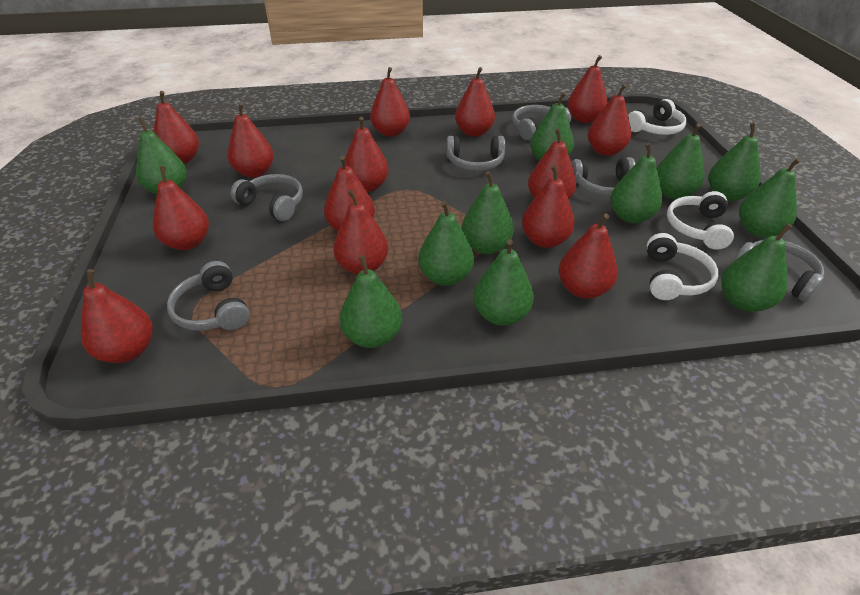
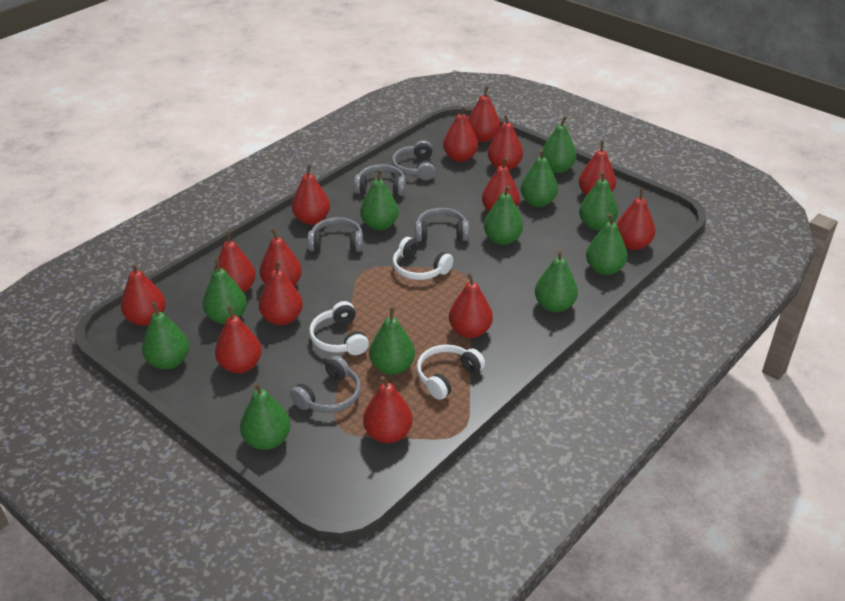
grey headphones: [167,261,250,331] [230,174,303,221] [447,136,505,171] [512,105,571,140] [571,157,635,196] [734,240,824,302] = 6 -> [290,356,361,413] [307,217,363,252] [354,164,406,196] [392,140,436,180] [415,208,469,242] = 5

